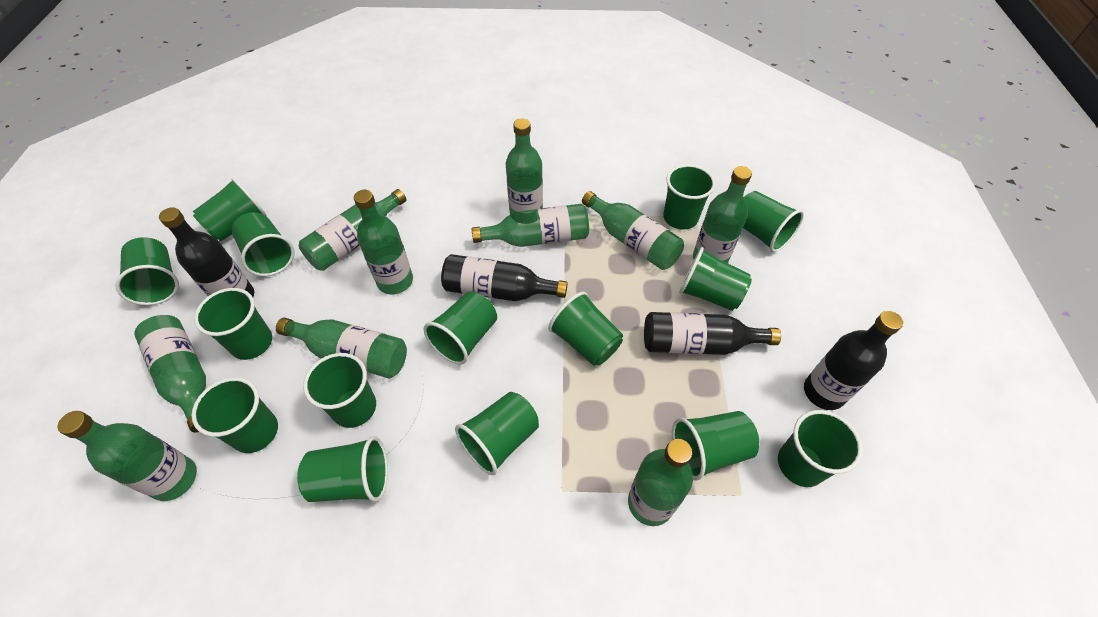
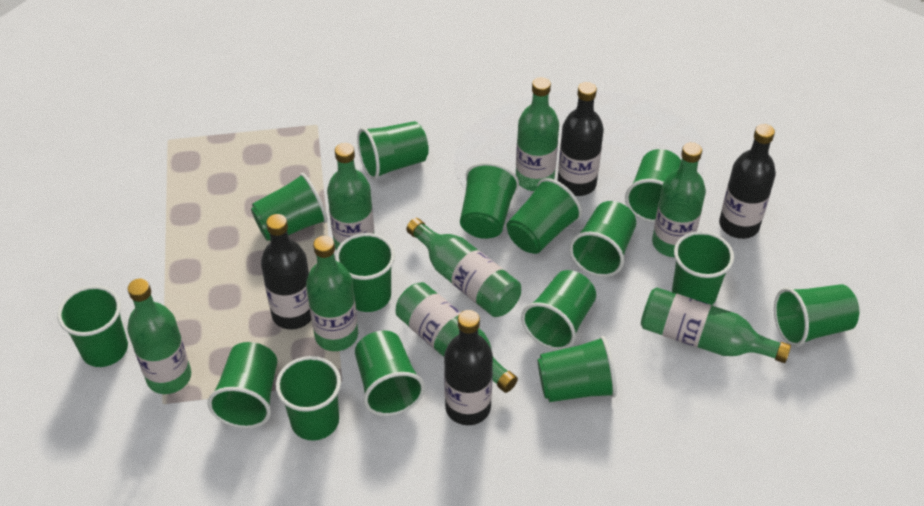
green bottle: [58,411,197,501] [134,315,206,432] [276,318,407,378] [299,189,406,271] [354,190,413,294] [472,204,589,247] [506,118,543,215] [582,191,684,270] [628,439,693,526] [693,166,752,263] = 10 -> [127,279,191,394] [306,236,358,351] [327,143,374,251] [396,282,518,393] [406,218,521,317] [516,77,559,191] [641,288,791,363] [652,142,706,257] = 8

